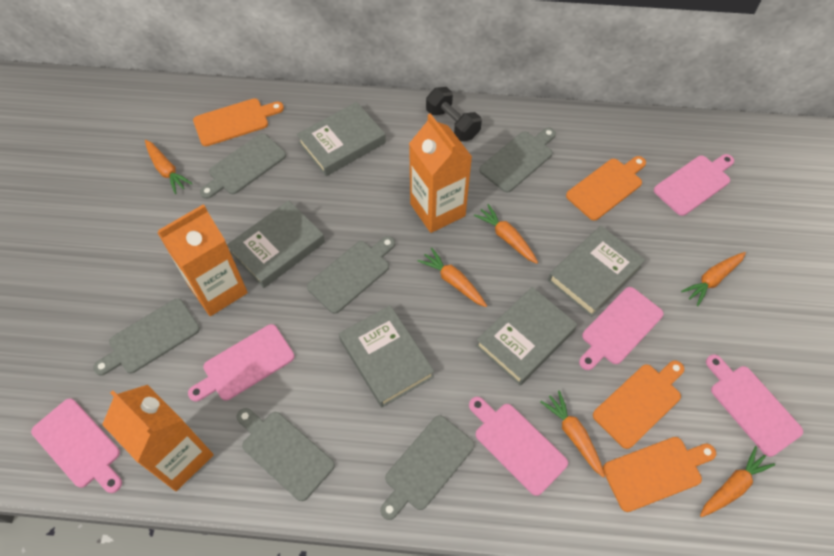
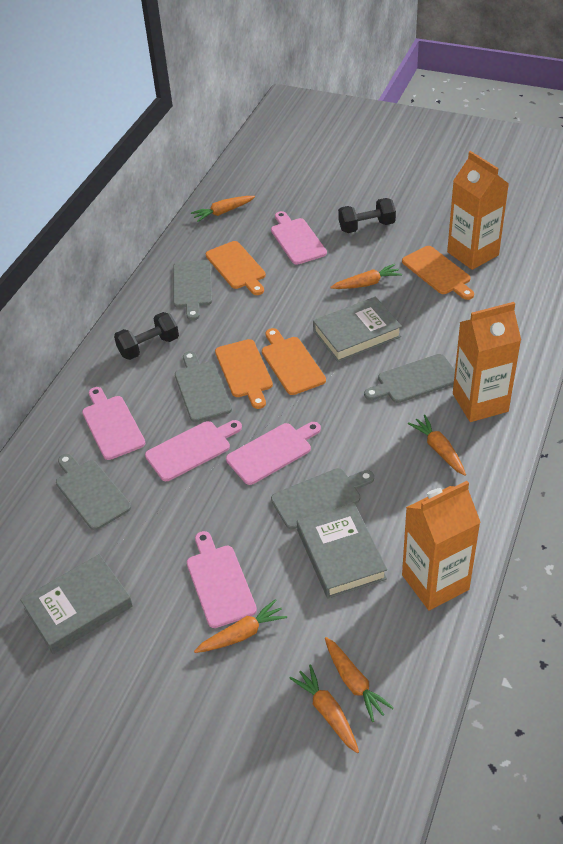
black dumbbell: [426,87,482,141] = 1 -> [114,312,179,360] [338,198,396,233] = 2
grey book: [227,200,325,288] [297,102,386,176] [339,305,434,407] [476,287,577,385] [548,226,645,317] = 5 -> [20,554,133,654] [297,503,387,599] [313,296,402,362] = 3
grey cutting board: [93,299,200,376] [200,133,286,199] [236,408,335,501] [307,236,395,314] [380,415,475,520] [479,128,556,193] = 6 -> [56,454,131,530] [173,260,212,320] [175,351,232,422] [271,468,374,529] [364,354,455,403] = 5
pink cutting board: [31,398,122,493] [188,324,295,402] [469,397,568,496] [579,287,664,370] [654,154,734,216] [706,354,803,457] = 6 -> [82,387,145,460] [145,420,242,481] [187,531,257,628] [226,422,321,485] [271,211,327,265] = 5

